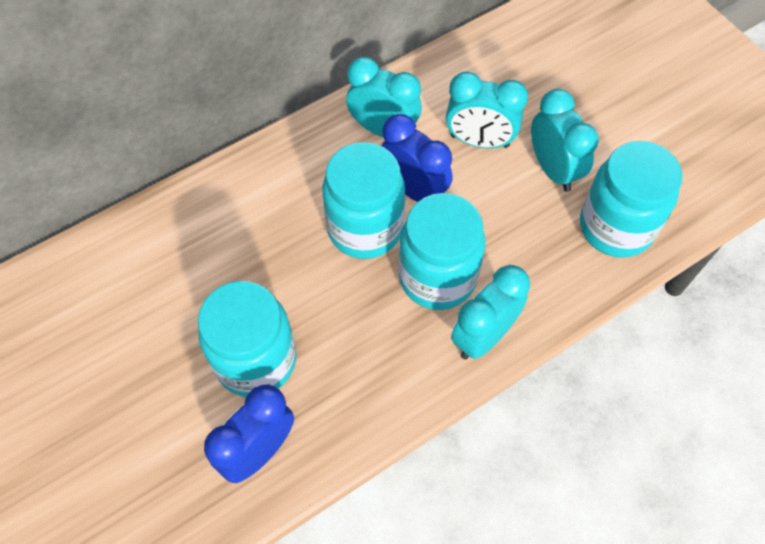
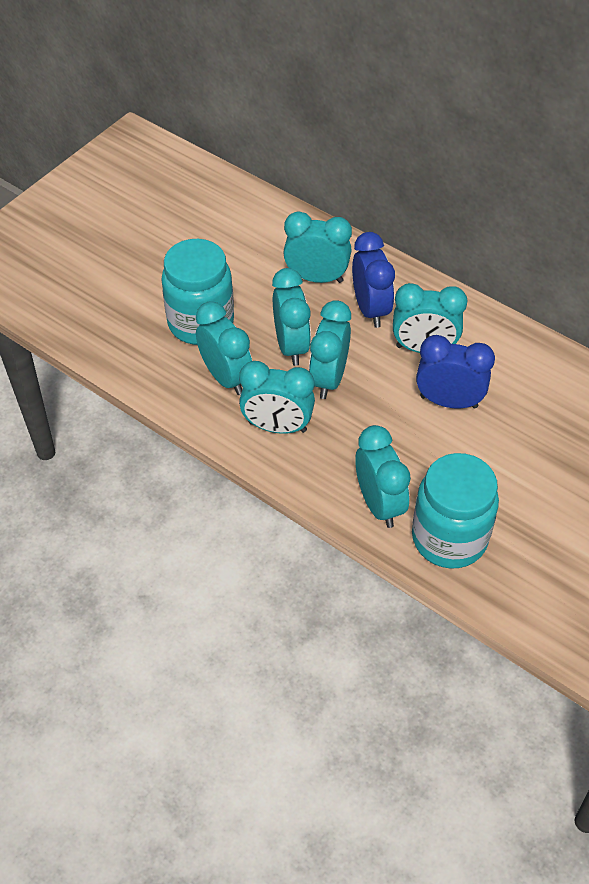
turquoise clock: [346,57,422,137] [446,72,528,148] [451,265,530,360] [531,89,599,192] = 4 -> [196,301,252,395] [239,361,315,434] [272,268,311,366] [283,211,352,283] [309,300,351,399] [355,425,411,528] [393,283,467,353] = 7
turquoise jar: [198,281,296,397] [322,142,405,259] [398,193,486,310] [580,141,682,258] = 4 -> [161,239,234,345] [412,453,499,569] = 2

